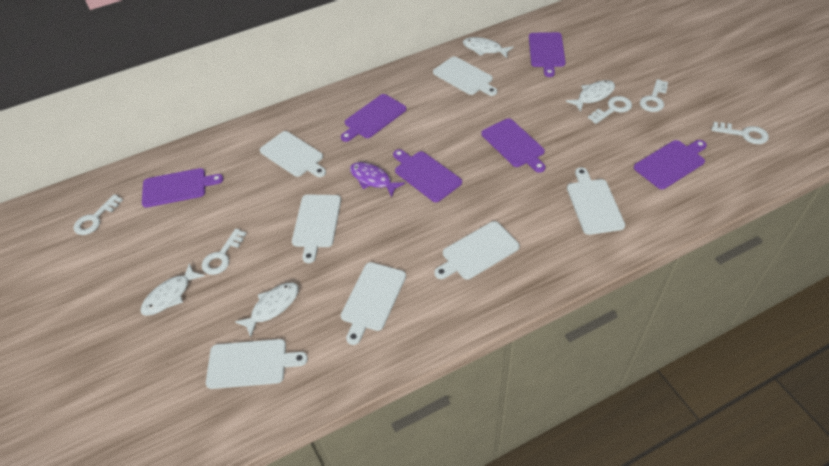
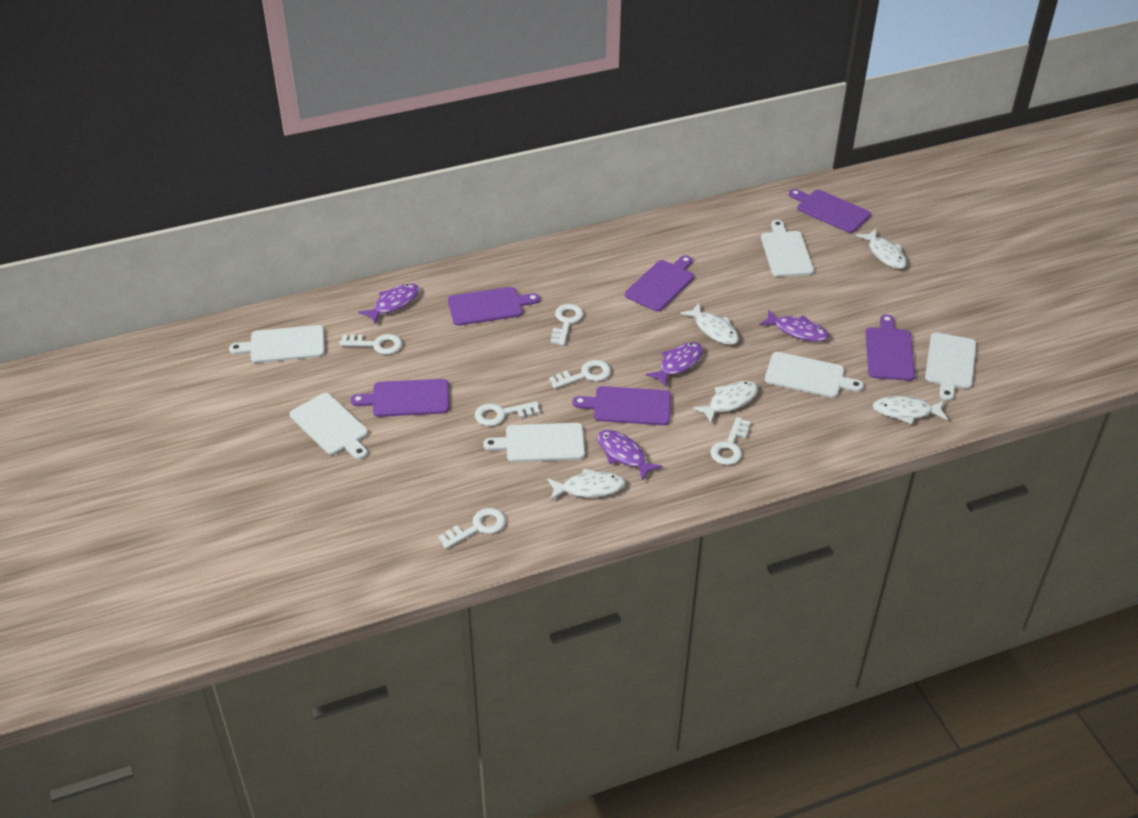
purple fish: [350,162,405,198] = 1 -> [358,283,419,324] [598,430,662,481] [645,342,703,387] [759,309,829,342] = 4
white cutting board: [206,339,308,389] [260,131,326,177] [292,195,341,263] [341,262,406,345] [433,56,497,96] [434,221,520,280] [567,167,625,235] = 7 -> [229,325,325,363] [290,393,368,459] [483,423,585,462] [761,220,814,277] [765,352,864,398] [925,333,976,401] = 6
white fish: [140,263,205,316] [235,283,299,337] [463,37,514,58] [566,80,615,112] = 4 -> [547,469,625,501] [680,303,739,345] [693,381,758,423] [856,229,907,269] [873,396,948,424] = 5
white key: [74,194,123,235] [202,229,247,275] [588,96,632,124] [640,79,668,112] [712,122,769,144] = 5 -> [339,334,402,354] [438,508,506,549] [475,401,540,426] [549,360,611,389] [551,304,584,346] [710,417,751,465] = 6

